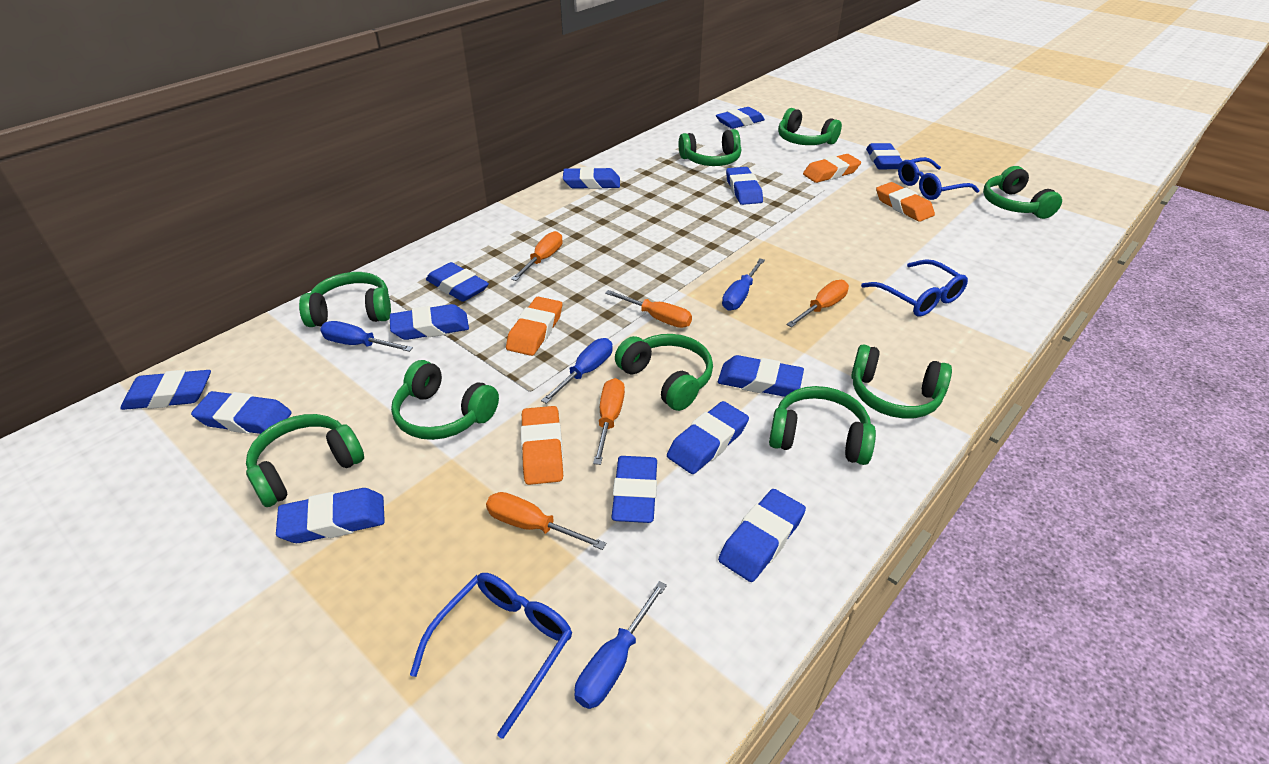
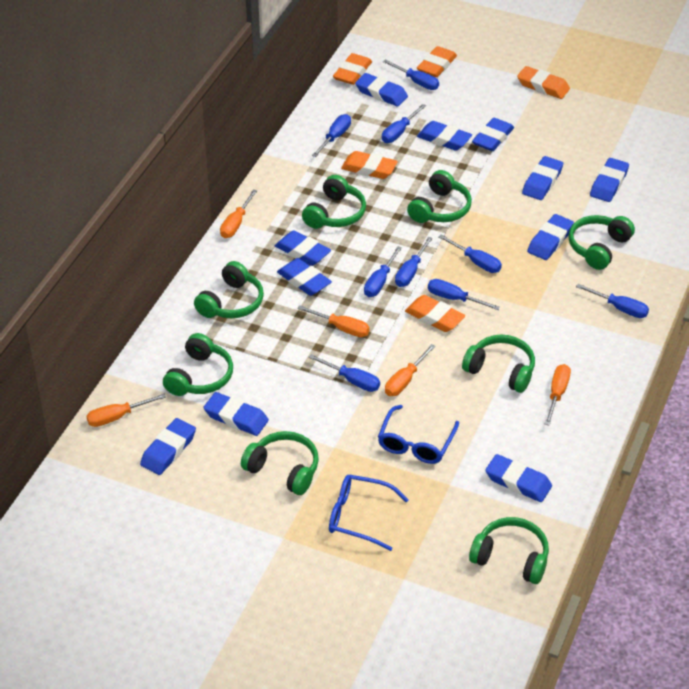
blue eraser: [120,370,211,410] [191,391,292,434] [276,488,385,543] [390,304,469,340] [426,262,489,302] [563,167,620,189] [612,456,657,523] [667,401,749,474] [716,107,765,129] [718,355,804,397] [718,489,806,582] [726,167,763,205] [866,143,902,169] = 13 -> [140,418,196,475] [203,392,269,436] [275,230,331,266] [277,258,332,296] [355,73,408,107] [417,121,472,151] [472,118,514,151] [485,454,552,502] [522,156,563,200] [527,214,574,260] [590,158,629,202] = 11
blue glasses: [410,573,572,739] [861,259,968,317] [898,157,979,200] = 3 -> [329,475,409,551] [378,405,459,464] = 2
blue screwdriver: [320,321,413,352] [541,338,612,404] [575,581,667,709] [722,258,765,311] = 4 -> [309,354,380,392] [312,114,351,157] [364,246,402,297] [382,104,426,143] [383,60,439,90] [395,237,433,287] [428,279,500,310] [439,234,502,273] [576,284,649,318] = 9
green headphones: [246,414,364,507] [299,272,391,327] [391,360,499,440] [615,334,713,411] [678,129,741,166] [769,386,876,465] [778,108,842,145] [851,344,952,419] [983,166,1062,219] = 9 -> [163,333,233,396] [194,261,264,318] [241,431,319,495] [302,175,366,229] [407,170,472,223] [462,335,535,393] [469,517,549,584] [568,215,635,270] = 8
orange eraser: [506,297,562,356] [521,406,563,485] [803,154,861,183] [876,182,935,222] = 4 -> [333,53,372,85] [341,151,398,179] [405,295,465,332] [417,46,457,77] [517,66,570,99] = 5

